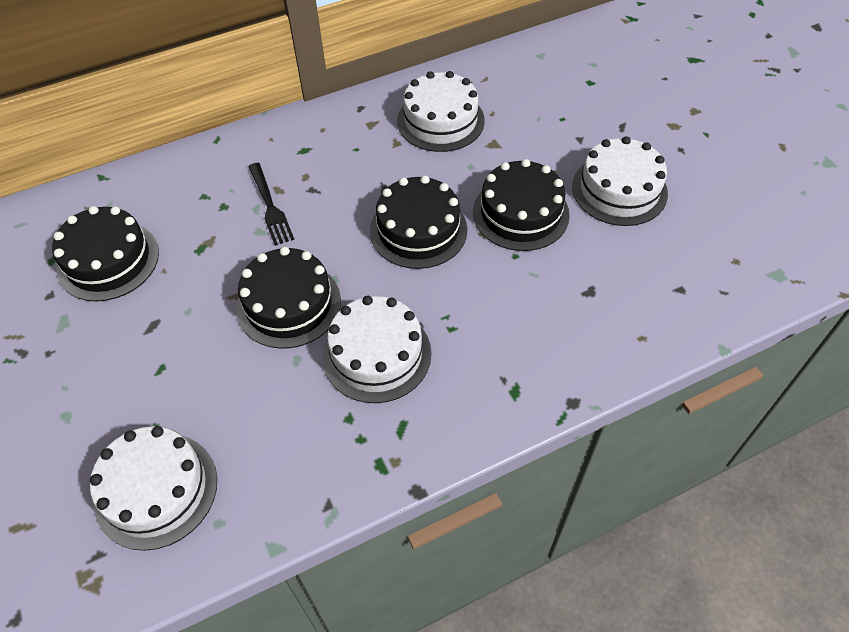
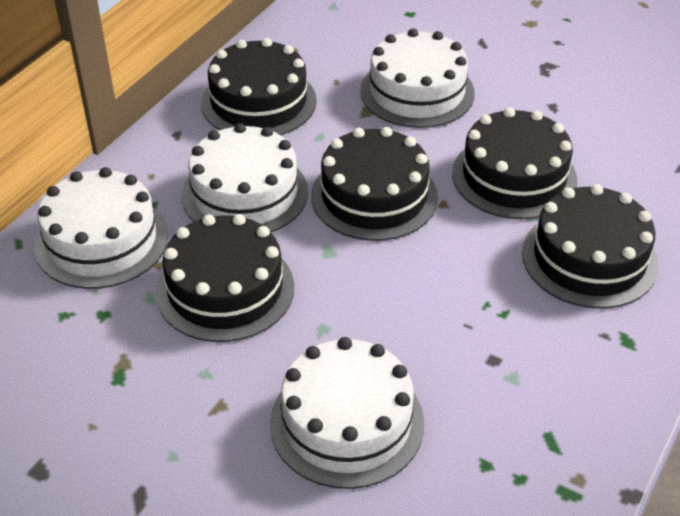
black cake: [52,206,159,302] [236,247,341,349] [370,175,467,269] [473,159,570,251] = 4 -> [156,214,294,342] [201,38,317,135] [311,127,438,241] [452,107,577,219] [522,184,658,309] = 5
black fork: [248,163,294,246] = 1 -> none = 0

